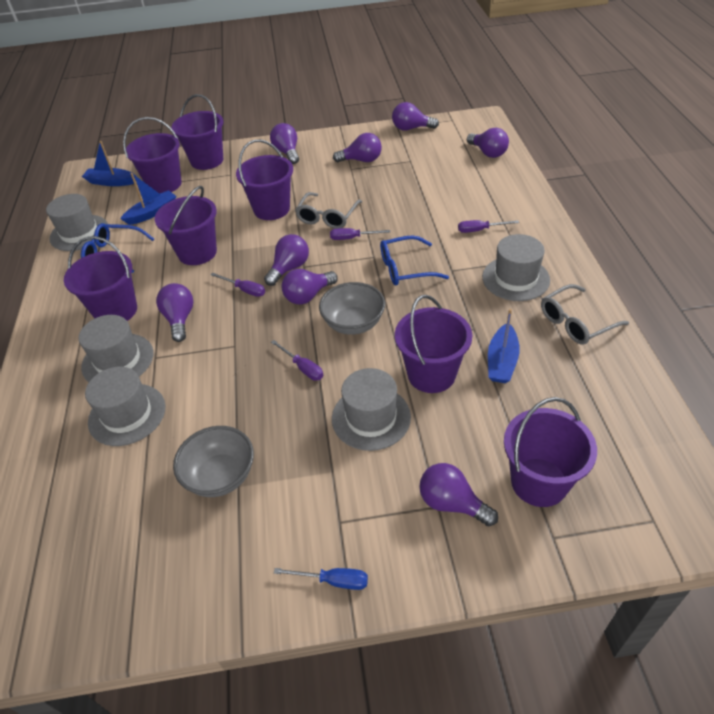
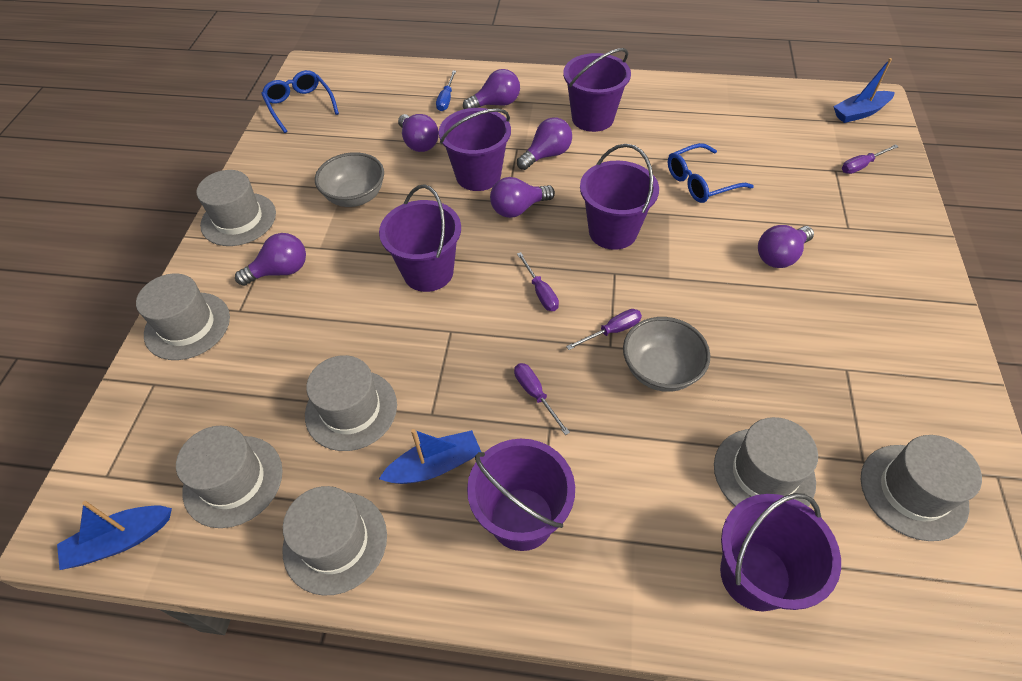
grey glasses: [295,192,362,229] [541,284,629,344] = 2 -> none = 0
grey hat: [46,194,108,251] [79,315,153,382] [85,367,166,446] [332,368,411,451] [482,234,550,301] = 5 -> [136,273,230,360] [176,426,283,528] [196,170,276,246] [282,486,387,596] [305,355,397,451] [714,417,818,507] [861,435,982,541] = 7
purple bucket: [64,236,137,321] [123,117,182,194] [155,186,217,265] [172,94,224,170] [236,139,293,220] [395,295,472,393] [504,397,597,507] = 7 -> [379,185,461,292] [439,108,511,191] [467,439,575,551] [563,48,631,132] [580,144,659,250] [720,493,841,611] = 6
purple light bulb: [156,283,194,342] [264,234,309,286] [270,123,299,164] [281,269,338,304] [333,133,382,162] [392,102,439,131] [419,463,498,526] [467,128,509,158] = 8 -> [235,233,306,286] [398,114,439,152] [463,69,520,109] [490,177,555,218] [517,117,572,170] [758,225,814,268] = 6

